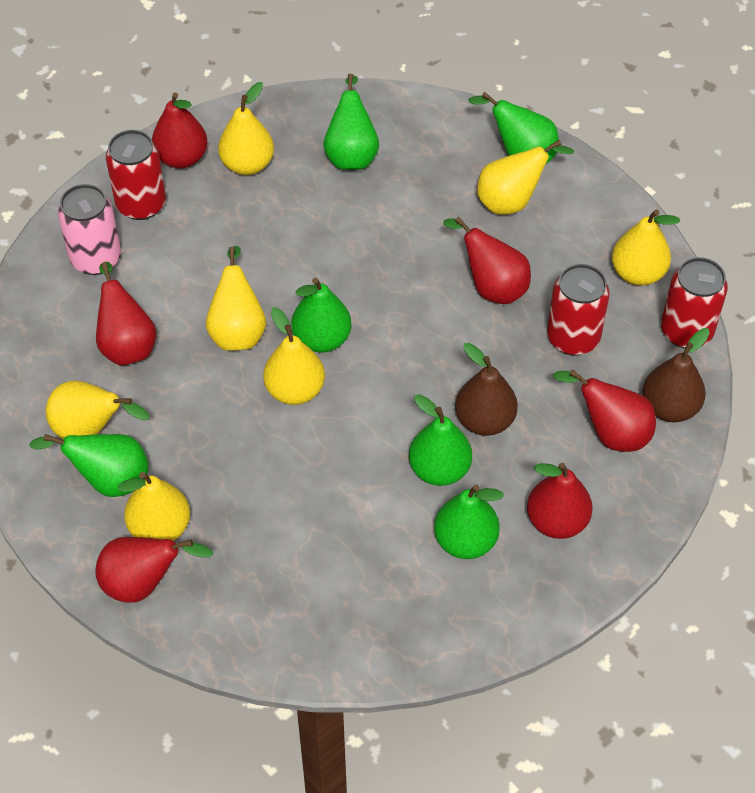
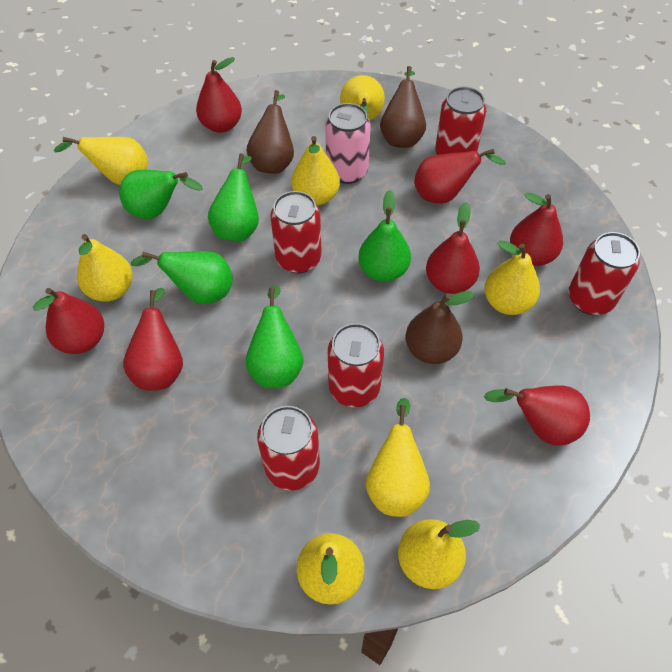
brown pear: [455,343,518,436] [643,328,710,422] = 2 -> [246,90,294,174] [380,66,426,148] [406,291,474,364] = 3
green pear: [29,434,149,497] [291,278,352,353] [324,74,379,170] [409,394,472,486] [434,484,504,559] [468,92,559,165] = 6 -> [119,170,203,219] [131,251,233,304] [208,153,259,242] [246,285,304,388] [358,190,411,282] = 5
red can: [106,130,166,220] [547,264,610,356] [661,257,728,349] = 3 -> [257,406,320,490] [270,191,322,274] [328,323,384,407] [435,87,486,155] [569,232,640,315] = 5
red pear: [95,537,214,603] [96,262,156,365] [152,92,207,168] [443,217,531,304] [527,463,593,539] [553,369,656,452] = 6 -> [33,288,104,354] [123,288,183,391] [196,57,242,133] [414,149,506,204] [426,202,480,294] [483,385,590,445] [510,193,563,266] = 7
yellow pear: [46,380,150,439] [118,472,190,541] [206,246,266,351] [218,82,274,175] [263,307,325,405] [477,140,574,214] [612,209,680,286] = 7 -> [54,137,148,185] [77,234,132,302] [291,136,340,205] [297,533,364,604] [340,75,385,121] [366,398,430,517] [398,519,481,589] [484,240,540,315] = 8

